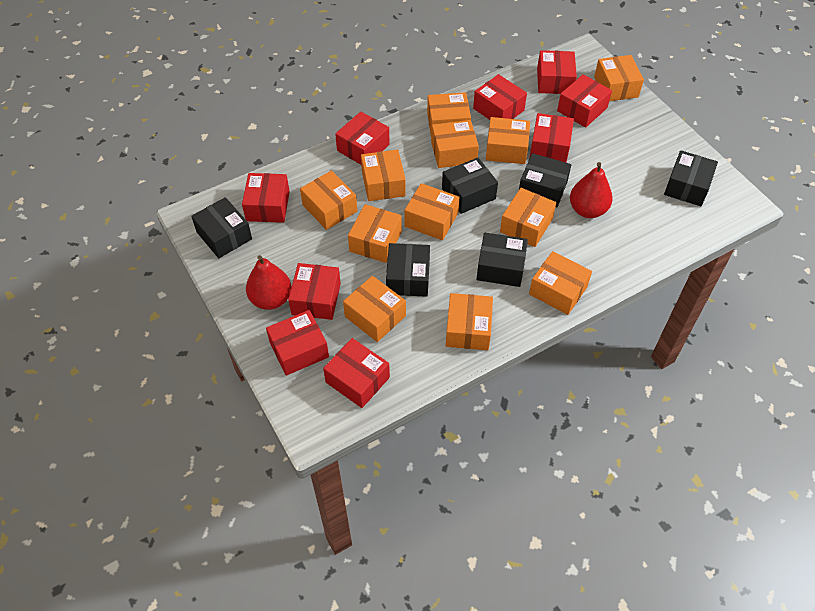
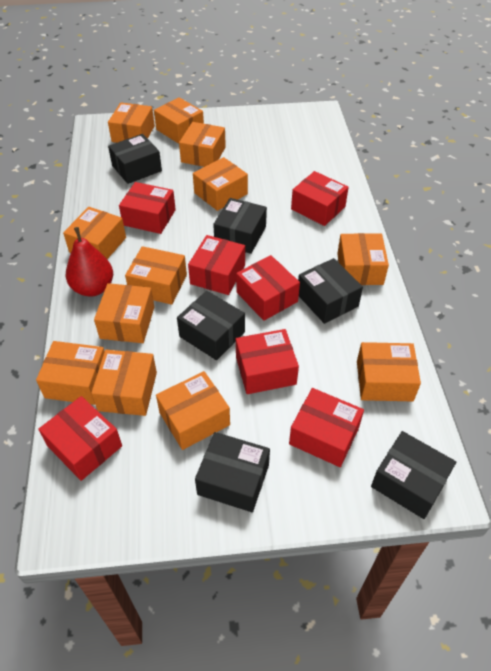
red box: [242,173,290,223] [266,310,329,376] [288,263,341,320] [323,338,390,408] [335,112,390,165] [473,74,527,120] [530,113,574,162] [537,50,577,94] [557,74,612,128] = 9 -> [38,396,122,481] [119,182,176,234] [188,235,245,295] [236,255,300,321] [236,329,299,394] [289,388,364,467] [291,171,349,226] = 7
red pear: [246,255,291,310] [570,162,613,218] = 2 -> [66,227,113,297] = 1

